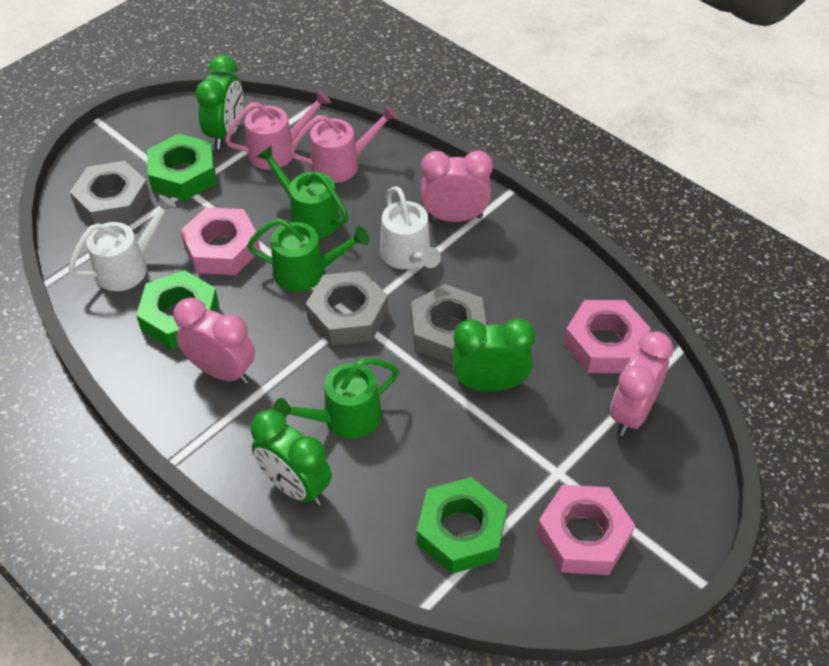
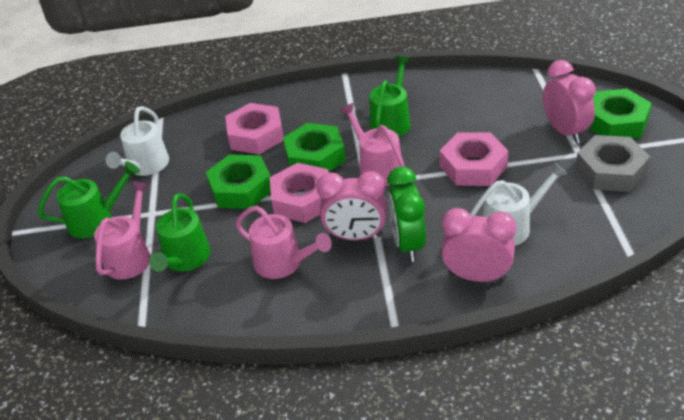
green clock: [196,55,243,149] [251,409,332,505] [452,318,536,392] = 3 -> [387,167,426,262] = 1
grey nut: [70,161,151,225] [306,271,388,345] [411,284,486,364] = 3 -> [575,135,650,192] = 1
pink watering can: [225,90,331,170] [289,105,398,183] = 2 -> [94,181,151,280] [236,206,332,279] [340,103,405,186] = 3

